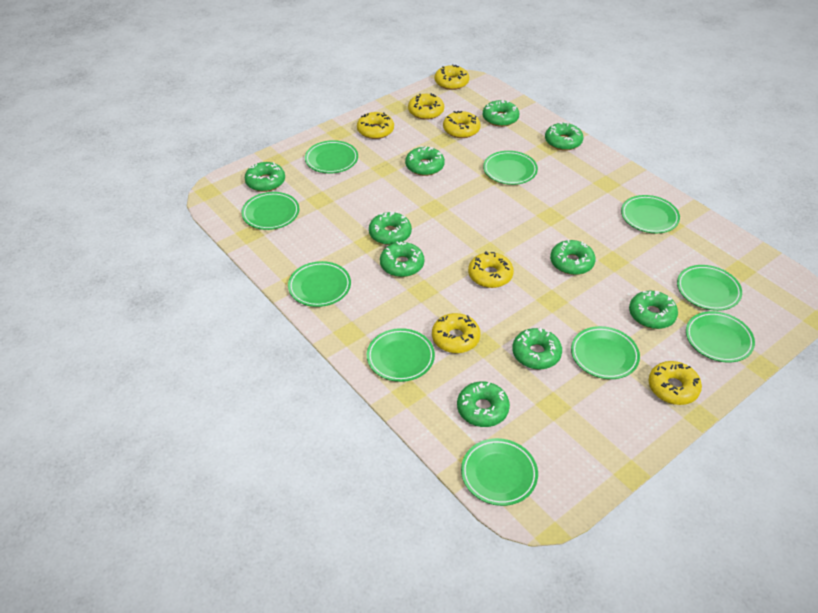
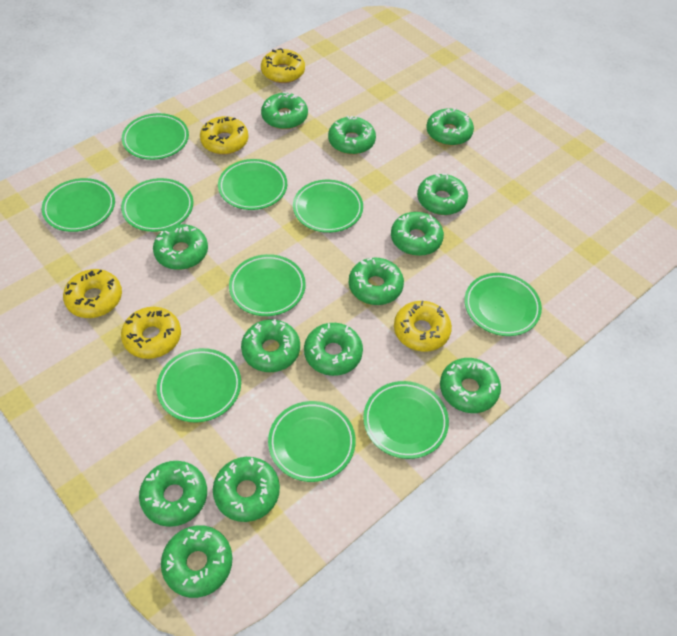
green donut: [245,162,285,192] [369,212,412,245] [380,241,424,277] [405,146,445,176] [457,381,510,427] [483,100,519,127] [512,327,562,370] [545,122,583,151] [550,240,596,275] [629,291,678,329] = 10 -> [139,461,207,527] [153,224,208,270] [161,525,233,598] [213,457,280,522] [241,319,300,372] [261,92,308,129] [304,323,363,376] [328,116,376,154] [349,257,404,305] [391,212,444,256] [417,173,468,215] [426,108,474,146] [440,358,501,413] = 13
yellow donut: [357,112,394,139] [408,93,444,120] [432,313,480,353] [435,64,469,90] [443,111,480,138] [468,251,514,288] [649,361,702,405] = 7 -> [63,269,122,318] [121,307,181,359] [200,116,248,154] [261,48,305,83] [394,301,452,352] = 5

